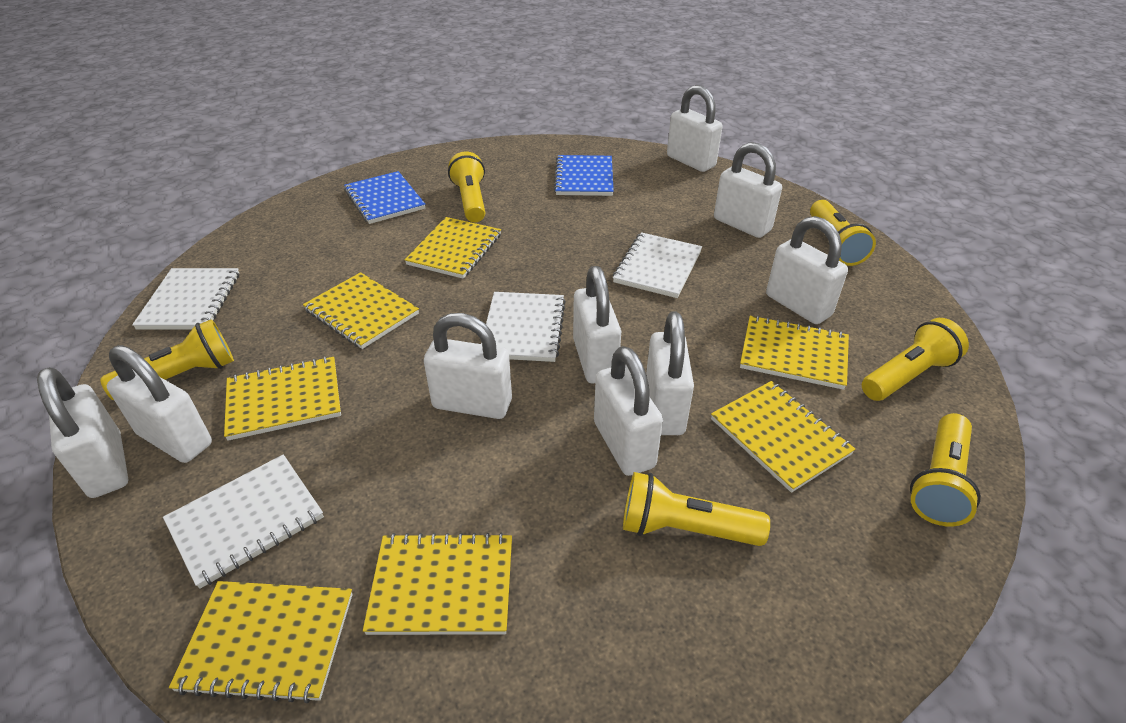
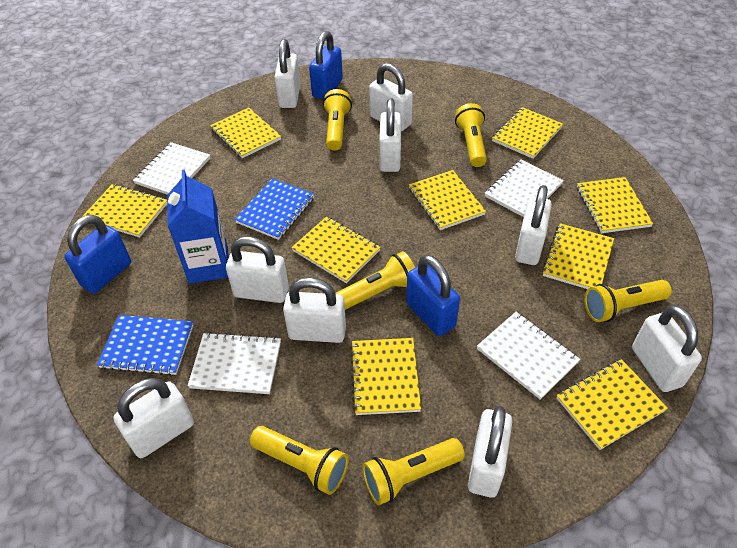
blue carton: none = 0 -> [167,169,229,284] = 1
blue padlock: none = 0 -> [64,215,131,294] [309,31,343,99] [406,255,460,336] = 3
yellow notebook: [169,581,352,703] [224,356,341,441] [303,272,419,349] [363,533,512,635] [404,217,501,279] [711,381,855,493] [740,315,849,390] = 7 -> [82,184,167,238] [210,108,281,158] [291,216,381,283] [350,338,421,415] [409,170,486,230] [492,107,563,159] [542,223,614,289] [557,359,668,450] [577,177,653,233] = 9

